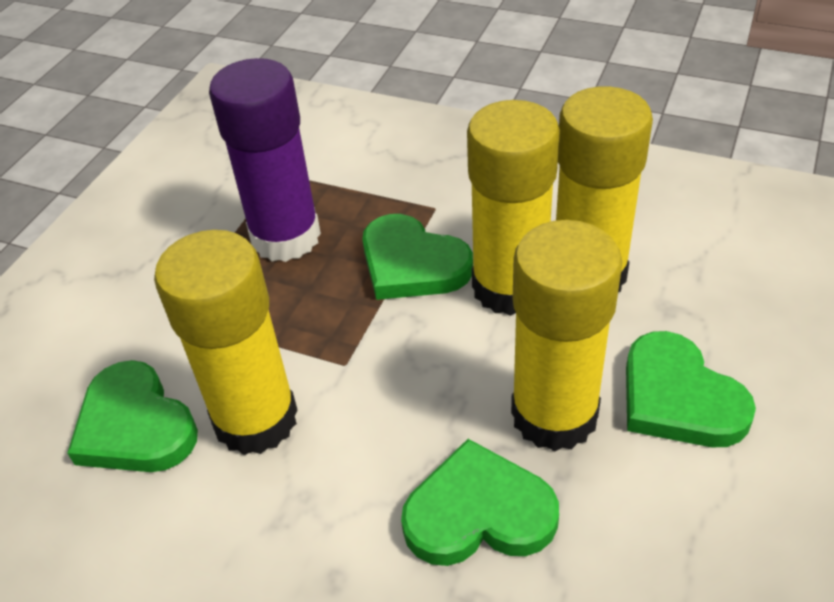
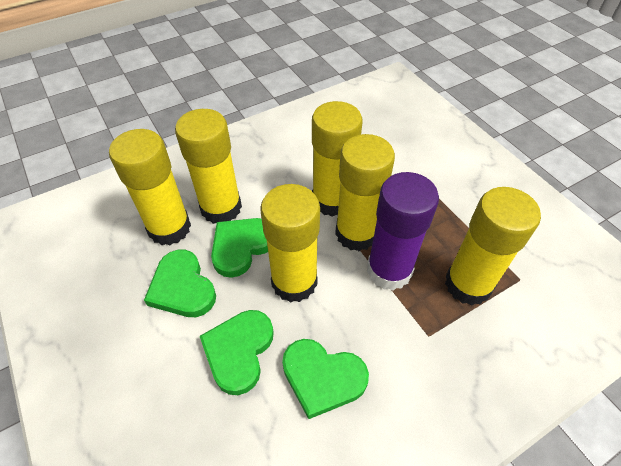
yellow glue stick: [154,230,298,455] [467,100,560,316] [511,220,622,451] [556,86,653,292] = 4 -> [109,129,191,245] [175,109,242,224] [260,184,320,303] [312,101,363,216] [335,134,395,251] [445,187,541,306] = 6

